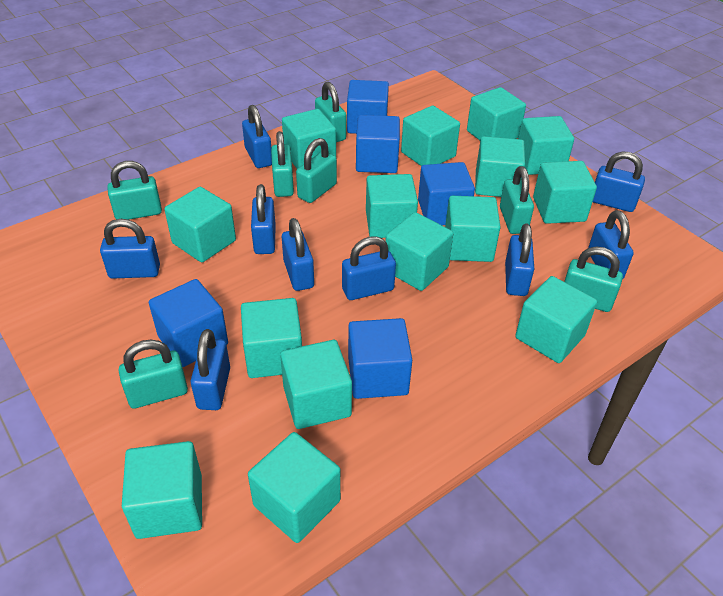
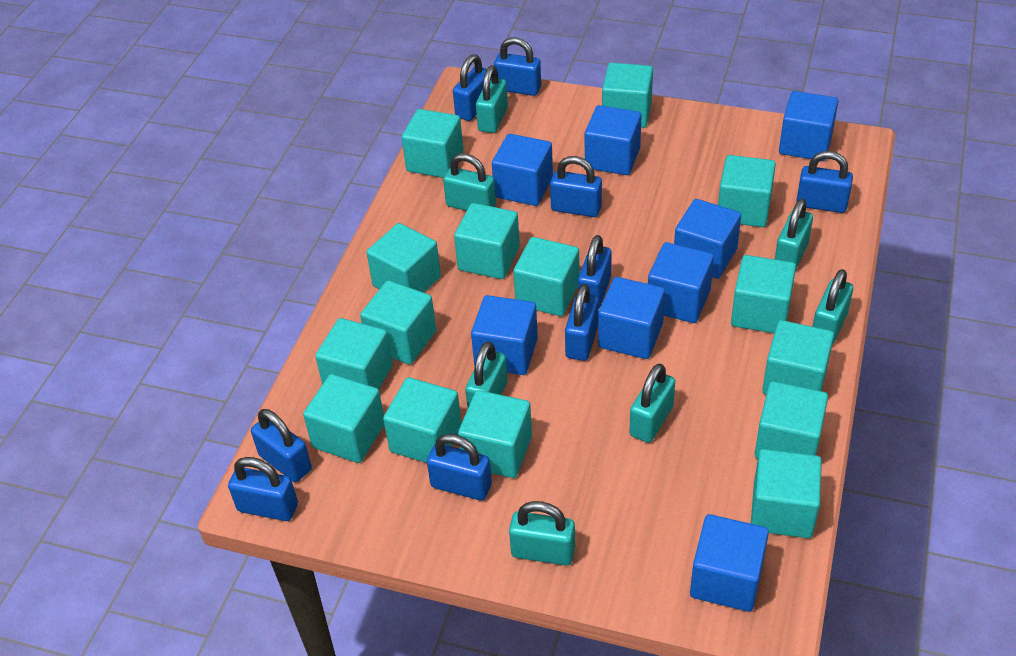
blue cube: [149,279,228,367] [347,80,389,134] [348,318,412,399] [356,115,400,173] [418,162,475,225] = 5 -> [471,295,538,375] [492,134,553,206] [585,105,642,175] [598,277,665,359] [648,242,714,323] [674,199,741,279] [690,514,769,612] [779,91,838,161] = 8

